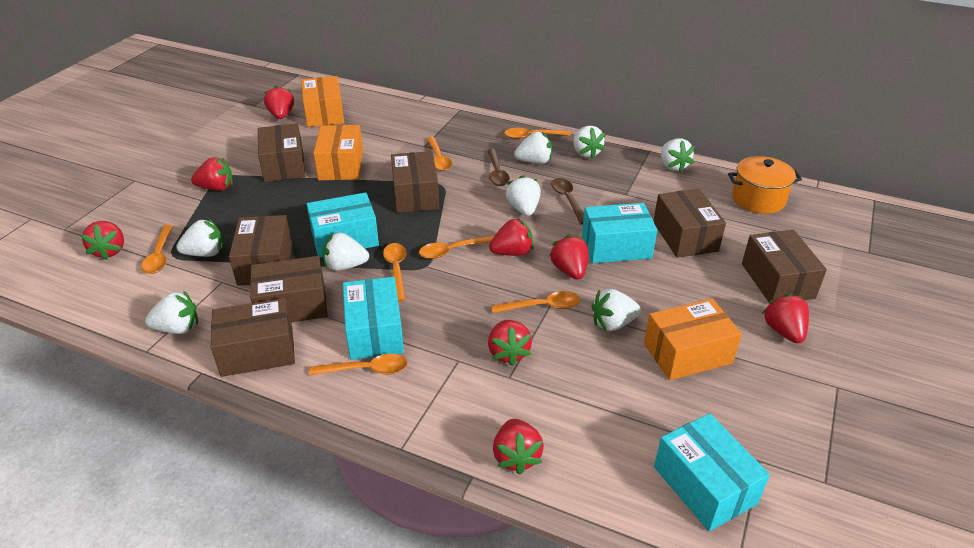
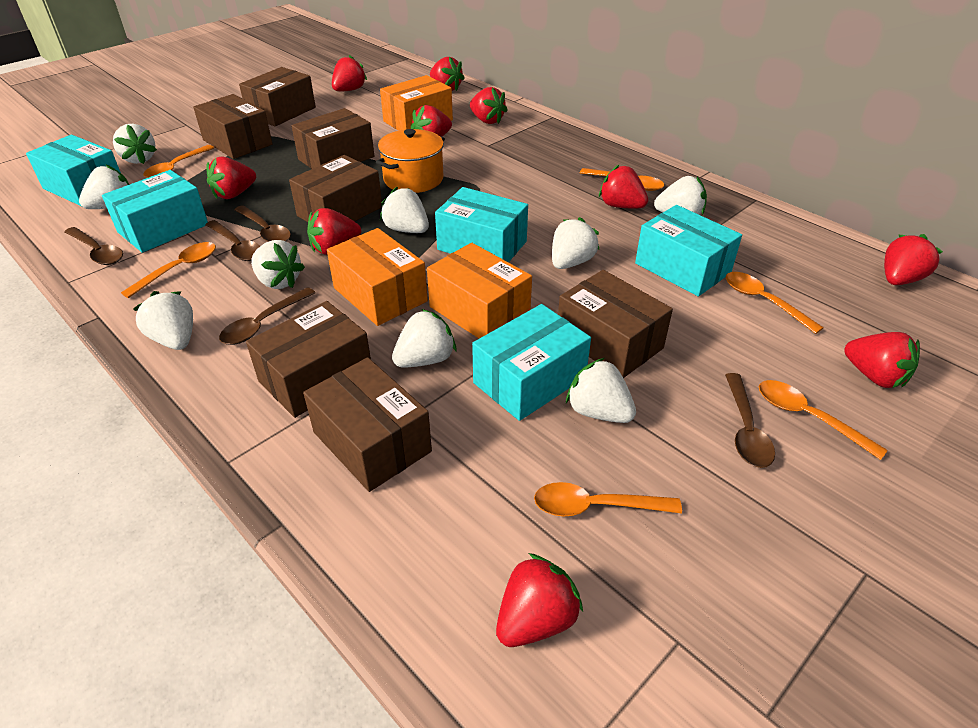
brown spoon: [487,149,510,186] [551,178,584,224] = 2 -> [64,227,123,265] [205,220,260,261] [219,287,316,345] [234,205,291,242] [725,373,775,468] = 5
orange spoon: [141,225,173,274] [309,354,408,376] [383,243,406,302] [419,235,495,259] [426,137,452,171] [491,291,580,313] [504,128,571,139] = 7 -> [121,242,216,298] [143,145,214,178] [534,482,682,516] [580,168,665,191] [726,272,824,334] [759,380,888,460] = 6
red strawberry: [80,221,124,260] [191,157,233,191] [264,85,294,119] [488,320,532,366] [489,218,533,256] [493,419,544,474] [549,235,588,280] [762,293,809,343] = 8 -> [206,157,256,199] [307,208,361,255] [332,55,367,91] [411,105,452,137] [430,57,465,91] [470,87,508,124] [496,553,583,647] [599,164,648,209] [844,332,920,388] [884,234,943,285] = 10
turquoise box: [307,192,379,257] [343,277,404,360] [582,203,657,263] [654,413,770,531] = 4 -> [26,135,121,206] [102,170,208,253] [435,187,528,262] [472,304,591,421] [635,205,742,296] = 5
white strawberry: [145,291,198,334] [176,219,224,257] [323,232,369,271] [506,175,541,216] [514,132,552,164] [573,126,605,159] [591,289,641,331] [661,139,695,173] = 8 -> [79,164,129,209] [113,124,157,164] [133,291,193,350] [251,240,305,289] [380,187,429,233] [392,309,456,368] [552,217,600,269] [566,358,636,423] [654,176,707,215] = 9

